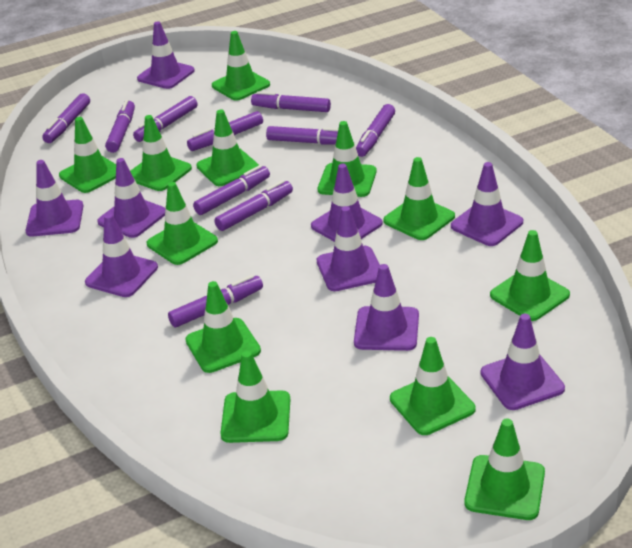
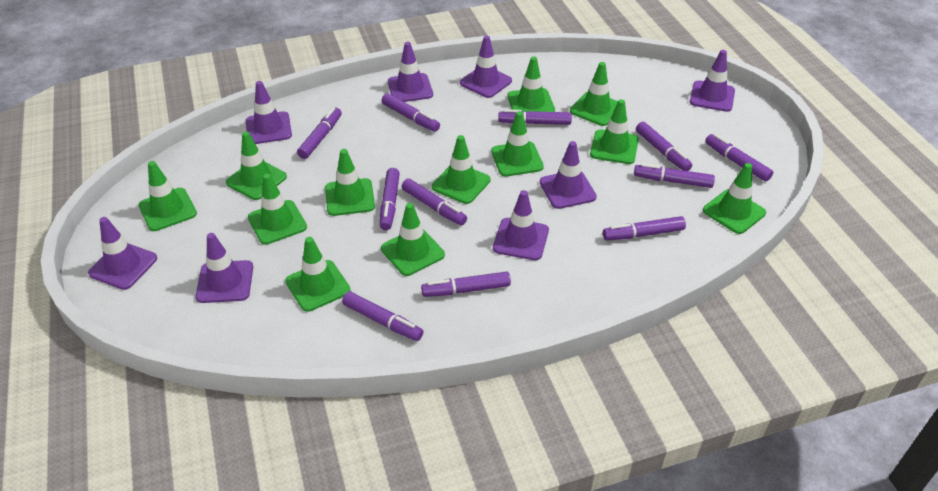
purple marker: [42,93,90,143] [105,100,135,153] [133,96,197,142] [168,275,263,327] [187,111,263,151] [193,165,270,215] [214,180,293,231] [251,91,331,112] [266,126,339,145] [356,104,395,157] = 10 -> [297,107,342,159] [342,291,423,341] [380,168,400,230] [382,93,440,132] [402,178,467,225] [421,271,511,297] [498,109,572,125] [603,216,686,241] [634,163,715,188] [636,122,692,171] [705,134,773,182] = 11
purple traffic cone: [26,160,83,237] [85,213,158,297] [97,158,165,238] [137,21,195,89] [311,164,383,242] [317,206,380,291] [354,264,419,351] [451,162,523,246] [481,314,565,410] = 9 -> [88,217,157,290] [196,233,253,303] [246,81,292,144] [388,42,433,102] [460,36,512,98] [493,190,549,260] [540,141,597,209] [690,50,735,112] = 8

